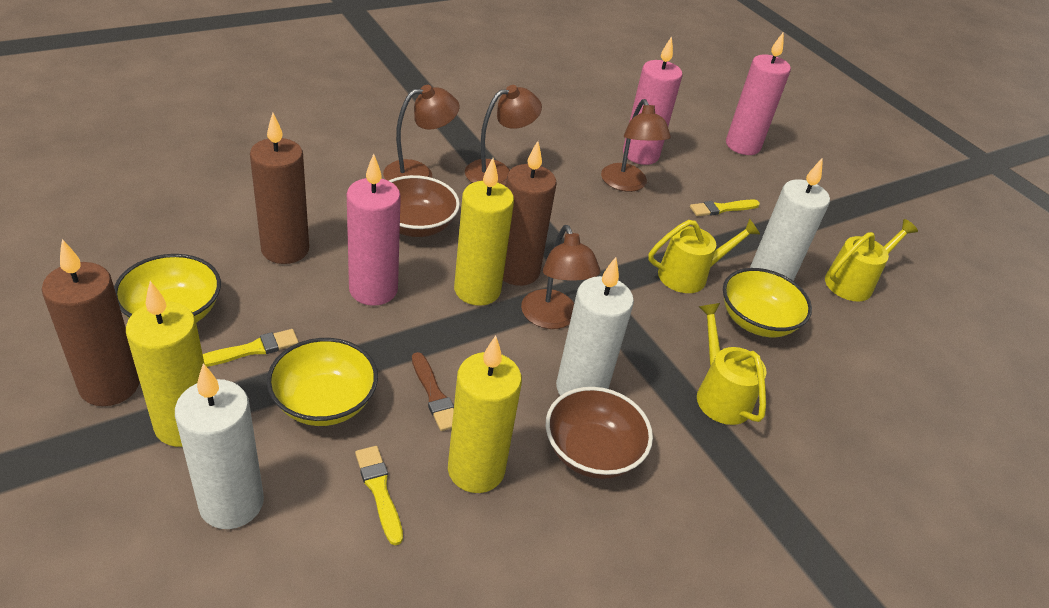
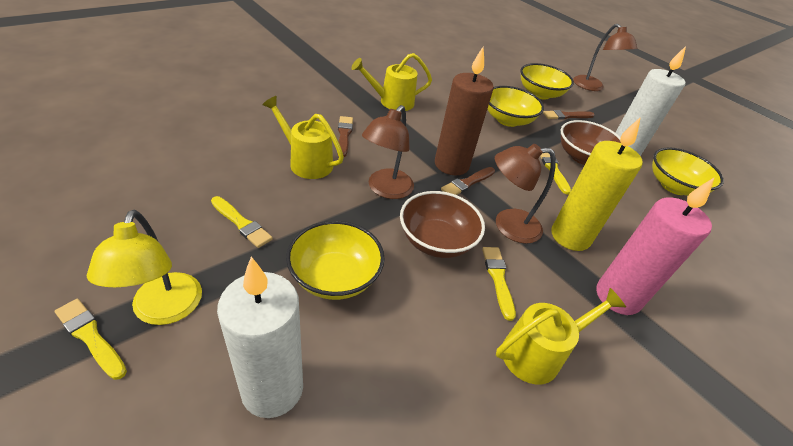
brown brush: [412,352,454,431] = 1 -> [337,116,353,157] [441,167,495,195] [543,110,595,120] = 3
brown candle: [42,239,140,406] [250,113,309,264] [503,141,557,286] = 3 -> [435,47,494,175] = 1
brown lamp: [383,85,460,181] [465,85,542,186] [521,225,601,329] [601,99,671,192] = 4 -> [362,105,414,199] [495,144,556,244] [573,24,637,91] = 3
pink candle: [347,154,401,306] [623,36,682,165] [726,32,791,155] = 3 -> [596,177,715,315] = 1
white candle: [175,363,264,529] [556,257,634,396] [750,159,830,281] = 3 -> [217,257,303,418] [615,46,686,156] = 2
yellow bowl: [114,254,221,323] [267,338,378,426] [723,268,812,337] = 3 -> [286,221,385,300] [487,86,544,127] [520,63,574,100] [652,147,724,196] = 4
yellow brush: [203,329,299,367] [355,446,403,545] [690,199,760,216] = 3 -> [55,299,127,380] [211,196,273,248] [482,247,516,321] [540,153,571,195] = 4
yellow candle: [126,281,204,447] [448,336,522,493] [454,158,514,306] = 3 -> [552,117,643,251] = 1
yellow lamp: none = 0 -> [87,210,202,325] = 1

